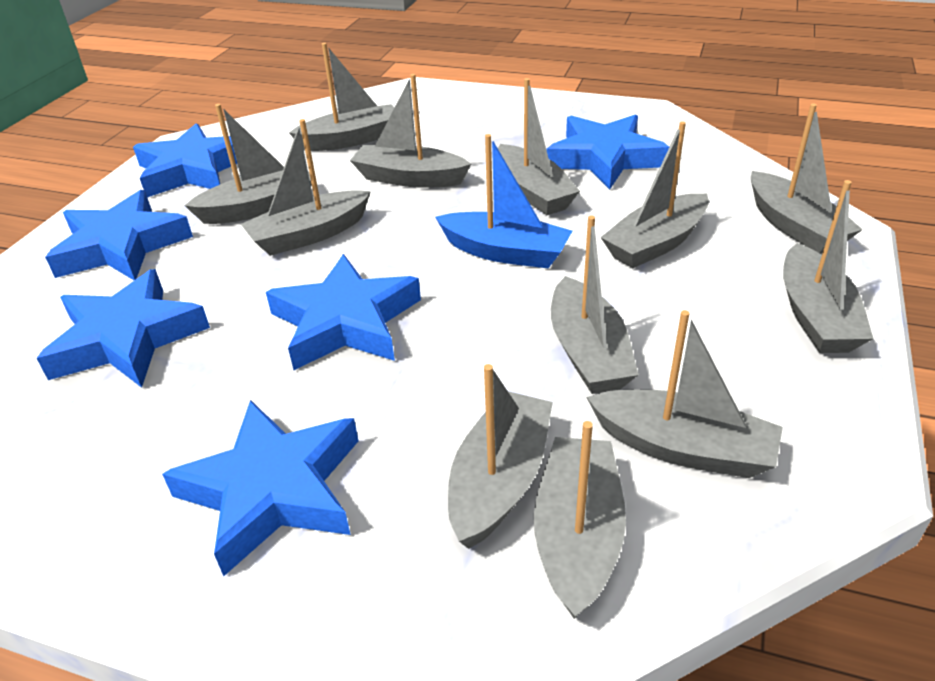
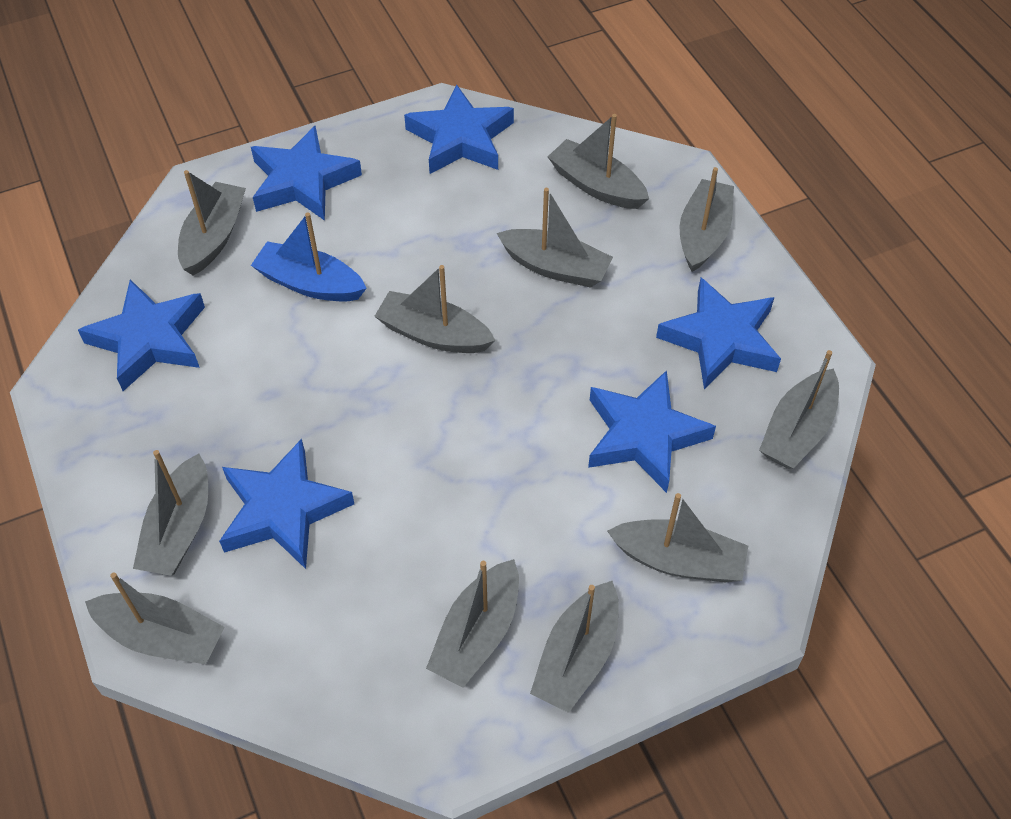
grey boat: [185,104,312,224] [241,119,371,256] [289,43,394,151] [350,74,471,188] [448,364,553,549] [498,78,580,215] [534,421,626,619] [551,215,639,394] [586,310,783,478] [601,121,709,268] [751,104,863,253] [783,180,874,353] = 12 -> [85,572,224,664] [133,450,208,576] [178,170,246,275] [374,265,496,353] [426,559,519,688] [497,188,613,288] [530,581,619,713] [548,114,649,209] [607,493,748,582] [680,167,734,272] [759,350,839,469] = 11

